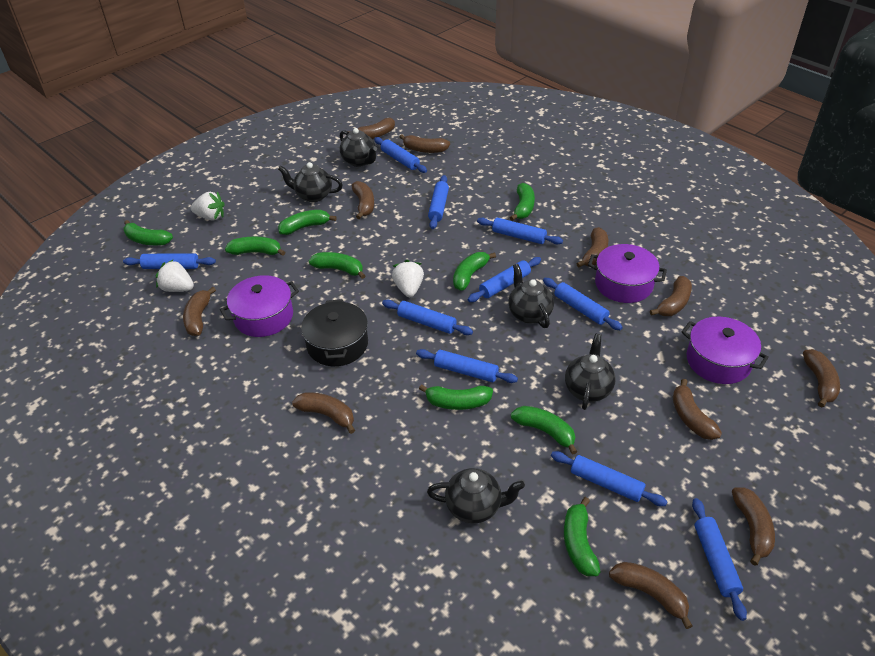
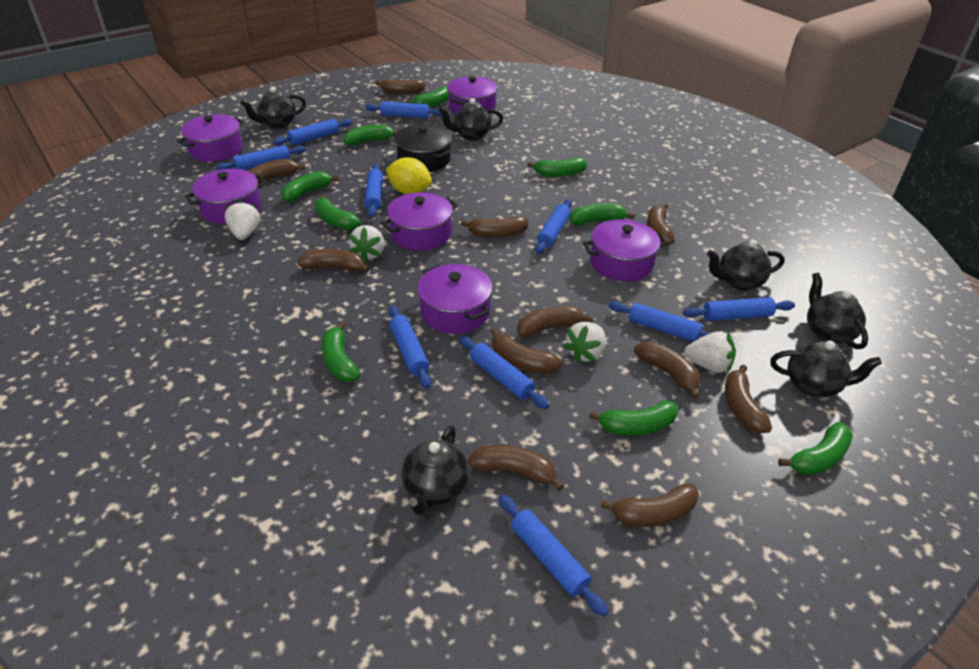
black teapot: [278,162,342,202] [340,128,377,167] [427,468,525,524] [508,264,554,328] [565,334,616,410] = 5 -> [240,87,306,129] [401,425,469,515] [439,98,503,141] [707,240,785,291] [770,341,882,397] [807,273,868,349] = 6
purple pot: [220,275,299,337] [588,244,667,303] [682,317,769,384] = 3 -> [177,114,244,162] [185,169,267,224] [381,192,458,251] [417,264,493,334] [447,76,498,115] [583,219,668,281] = 6
white strawberry: [156,259,194,292] [191,191,225,221] [392,260,424,297] = 3 -> [225,200,261,240] [349,225,384,263] [563,322,606,363] [684,331,736,373] = 4
yellow lemon: none = 0 -> [386,157,432,194] = 1

